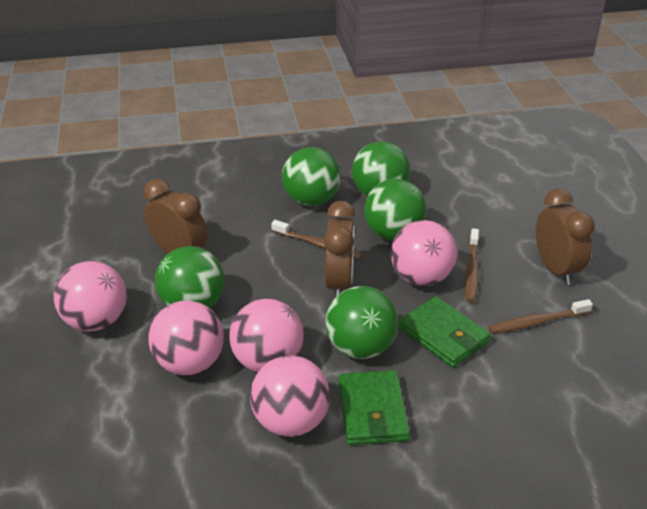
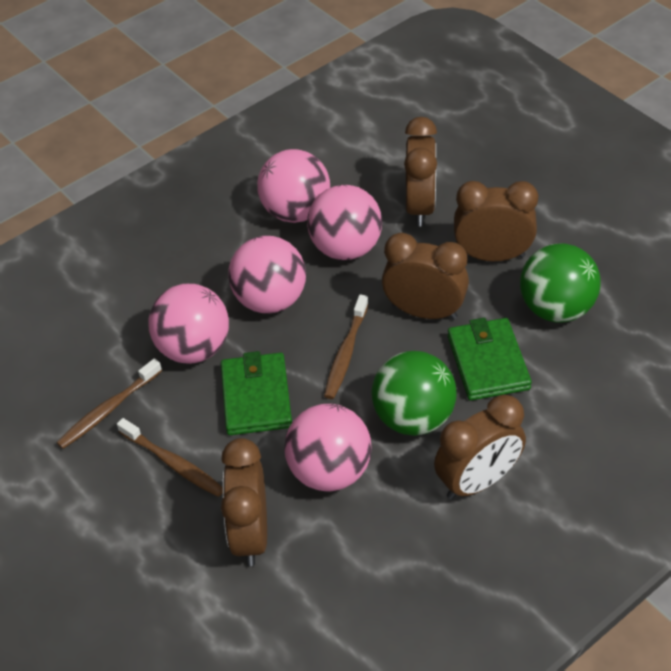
brown clock: [144,179,208,254] [324,201,356,297] [536,188,595,285] = 3 -> [221,438,267,566] [382,233,469,320] [404,117,437,227] [434,395,526,500] [454,181,538,261] = 5
green ball: [155,246,224,308] [282,147,340,206] [325,286,398,359] [352,141,410,196] [364,179,426,240] = 5 -> [372,351,457,436] [520,243,601,322] = 2

